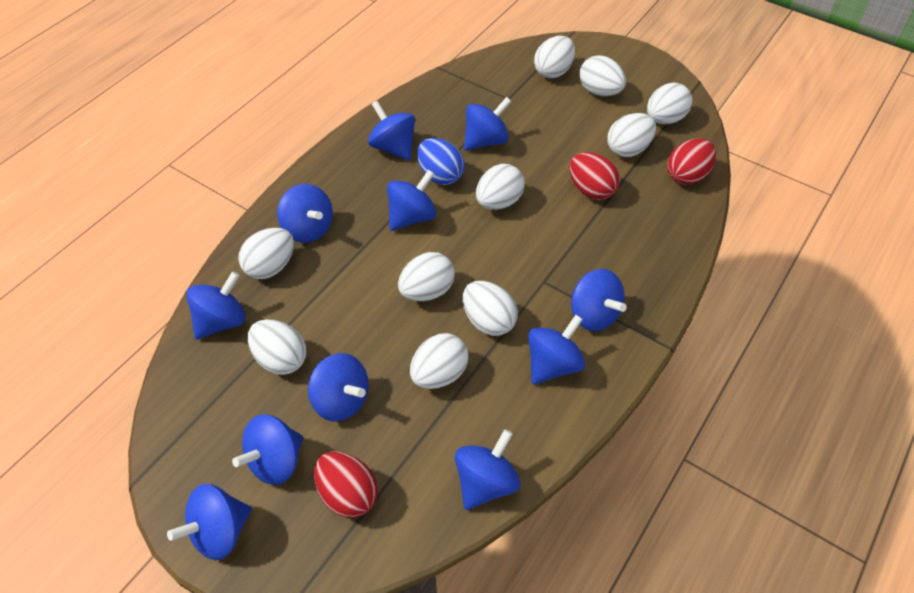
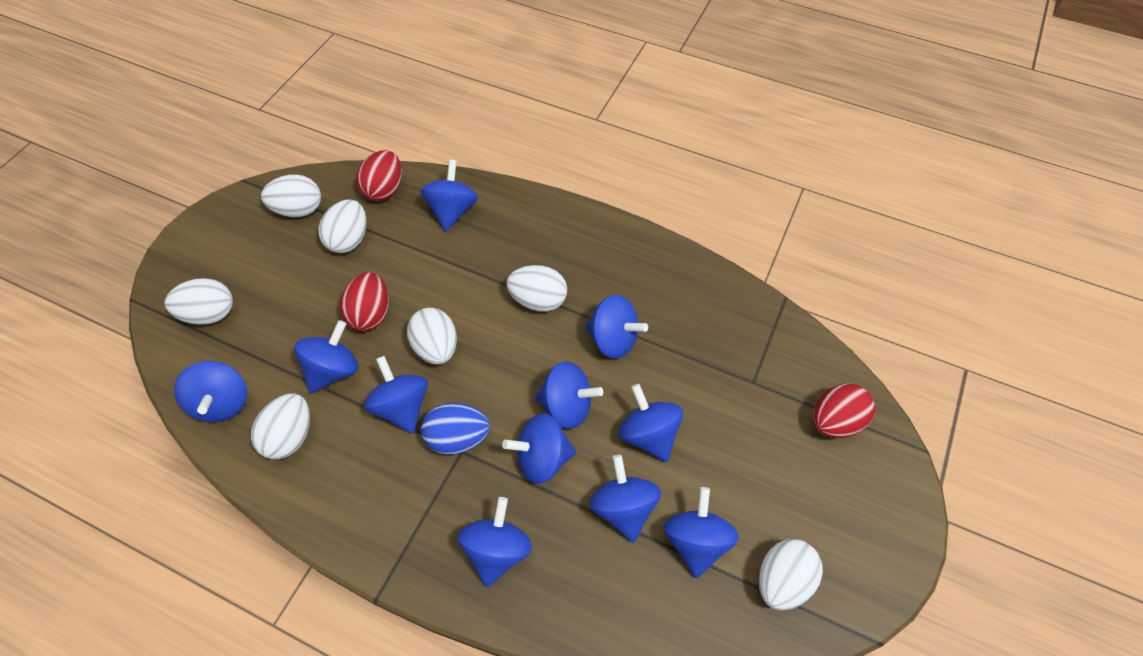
white egg: [238,228,294,279] [248,319,306,375] [398,252,455,301] [410,333,469,389] [463,281,518,336] [476,164,525,210] [534,36,575,78] [579,55,626,96] [607,113,656,157] [647,83,692,124] = 10 -> [165,278,233,325] [251,393,310,459] [261,174,321,217] [318,199,366,253] [407,308,457,365] [506,265,567,312] [759,539,823,610] = 7

